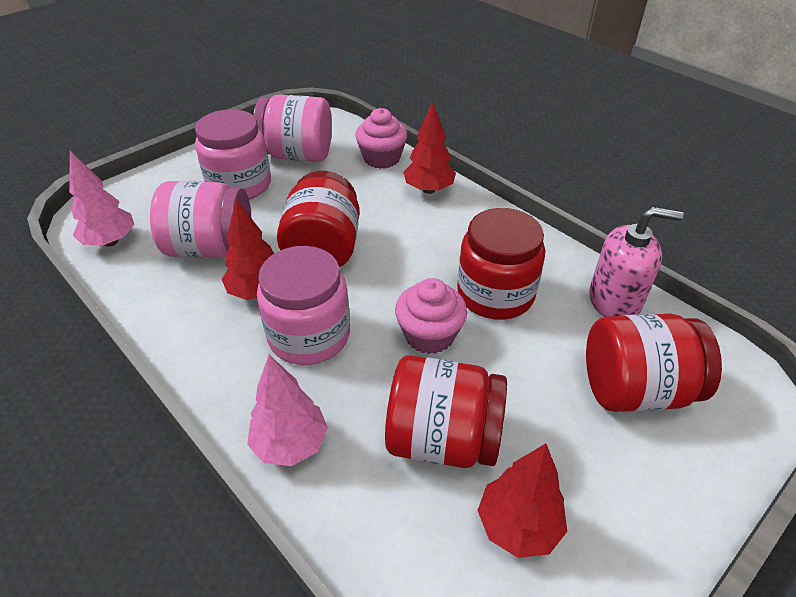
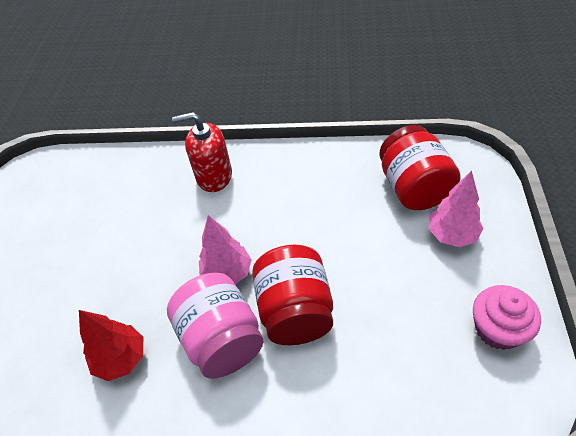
pink cupcake: [355,108,407,169] [395,278,467,354] = 2 -> [473,285,541,350] = 1
pink jar: [150,181,251,258] [195,109,271,200] [253,95,332,162] [257,246,350,365] = 4 -> [167,273,263,379] = 1
pink soap dispenser: [589,207,684,317] = 1 -> none = 0
red jar: [277,171,360,267] [385,355,507,468] [457,208,545,320] [586,314,722,412] = 4 -> [252,245,333,345] [379,125,461,210] = 2
red soap dispenser: none = 0 -> [172,112,232,192] = 1
red tree: [222,199,274,300] [403,102,456,194] [477,443,567,558] = 3 -> [79,310,143,381] = 1

